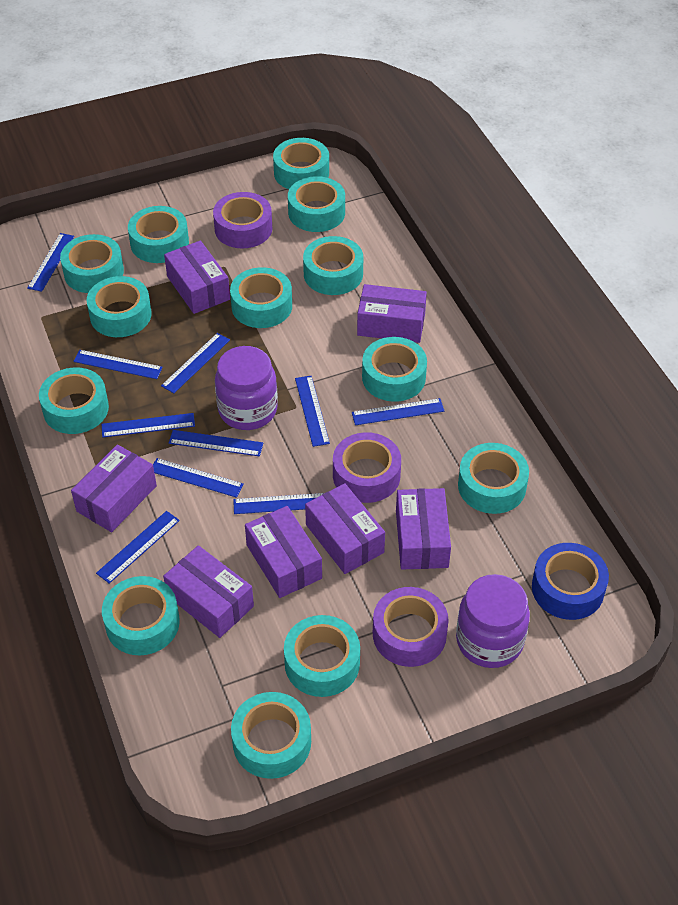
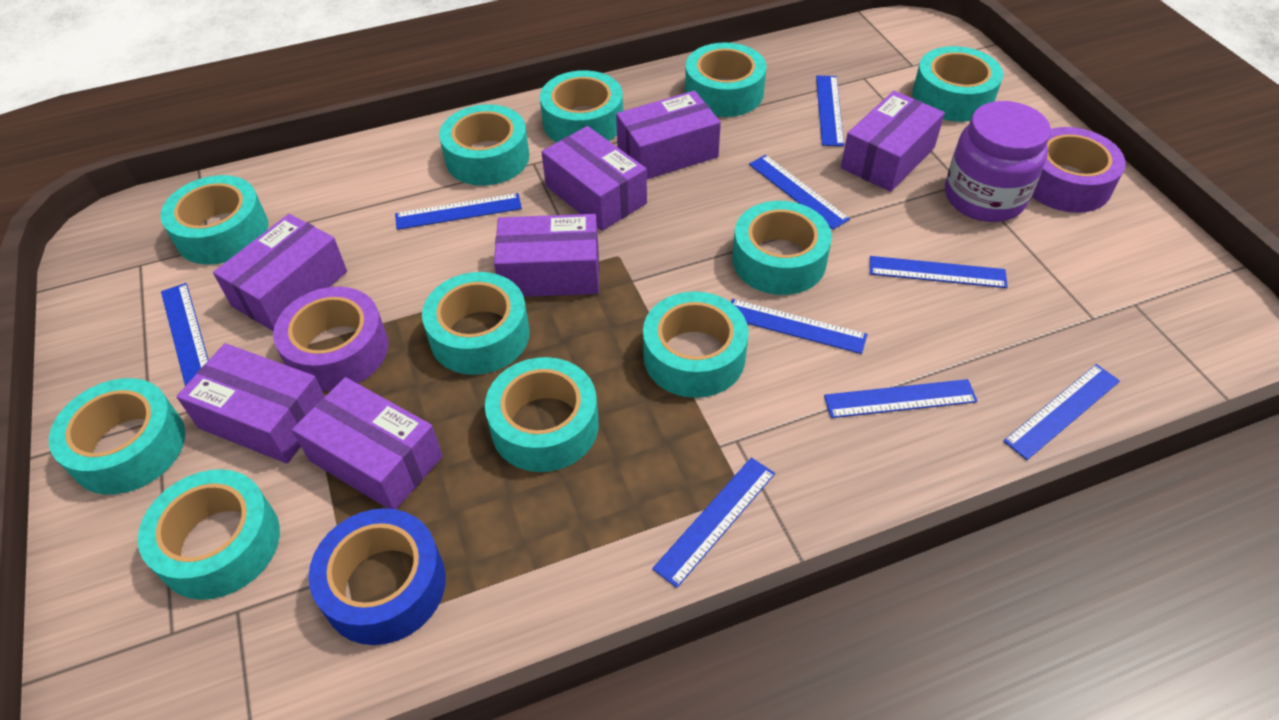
blue ruler: [27,233,74,292] [73,350,163,379] [96,511,180,584] [101,413,195,437] [153,458,244,498] [161,333,230,393] [169,430,263,456] [233,493,324,514] [295,376,330,447] [352,398,444,425] = 10 -> [161,283,209,386] [395,193,522,230] [652,457,775,588] [731,299,868,354] [749,155,850,230] [816,76,844,146] [824,379,978,418] [870,256,1008,288] [1003,364,1120,460] = 9
purple jar: [215,346,278,430] [456,574,530,668] = 2 -> [945,101,1051,222] = 1
purple tape: [213,192,272,248] [333,432,401,503] [373,587,449,667] = 3 -> [273,287,388,391] [1032,127,1125,213] = 2
turquoise tape: [39,367,109,434] [60,234,124,293] [86,276,152,337] [102,576,180,655] [128,206,189,263] [230,267,292,328] [231,692,311,779] [273,138,329,189] [284,615,360,697] [288,176,345,232] [303,236,363,295] [362,337,427,402] [458,443,529,514] = 13 -> [49,378,186,495] [138,469,280,600] [160,175,268,265] [422,272,530,375] [439,104,529,186] [485,357,599,472] [540,70,623,142] [643,292,748,398] [685,42,766,117] [732,201,832,295] [912,46,1003,122] = 11

